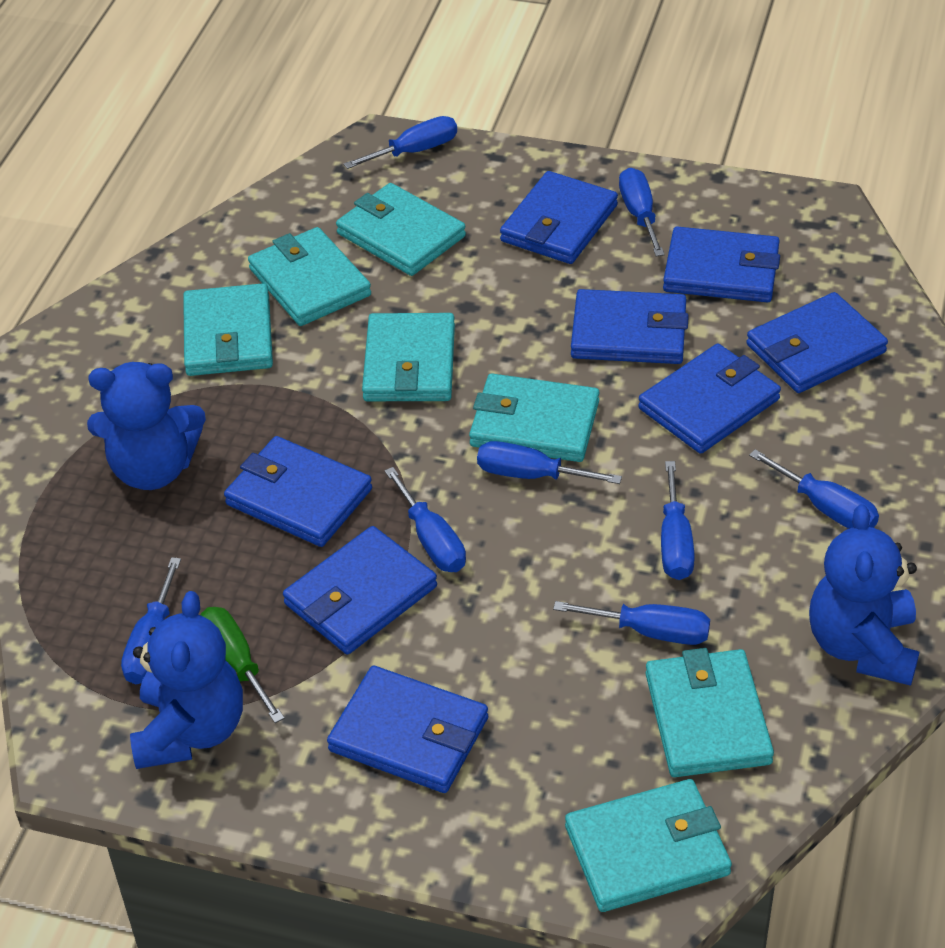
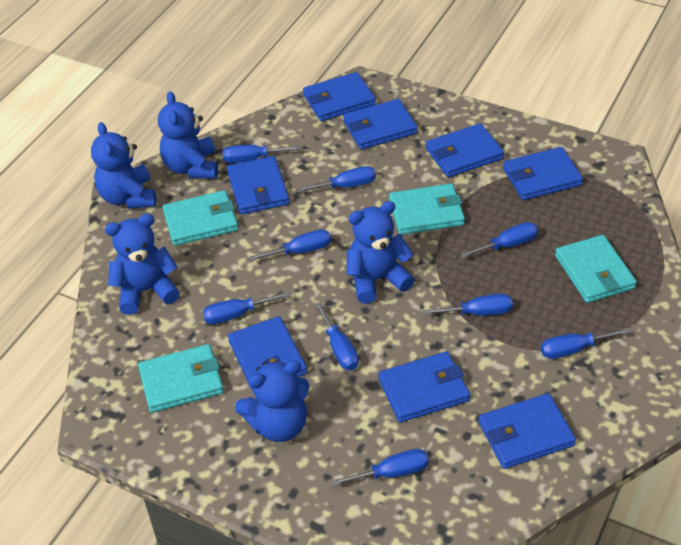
blue screwdriver: [121,557,181,684] [344,116,457,169] [384,467,466,572] [477,441,622,484] [553,601,710,645] [619,168,665,256] [661,461,695,580] [749,449,879,529] = 8 -> [203,292,290,324] [222,145,301,163] [249,229,331,261] [297,166,376,193] [315,302,359,370] [331,449,429,487] [423,294,513,316] [460,222,538,258] [541,328,630,359] = 9
blue teddy bear: [87,362,206,490] [130,591,243,769] [809,504,919,686] = 3 -> [91,122,156,209] [105,214,180,315] [158,91,218,179] [235,361,309,442] [347,201,415,304] = 5
green screwdriver: [200,607,285,723] = 1 -> none = 0
turquoise wallet: [183,283,273,376] [248,227,371,326] [336,183,466,276] [362,313,455,401] [469,374,599,462] [565,779,732,912] [646,648,774,777] = 7 -> [138,344,224,413] [162,190,238,246] [389,184,465,235] [555,235,637,303] = 4

